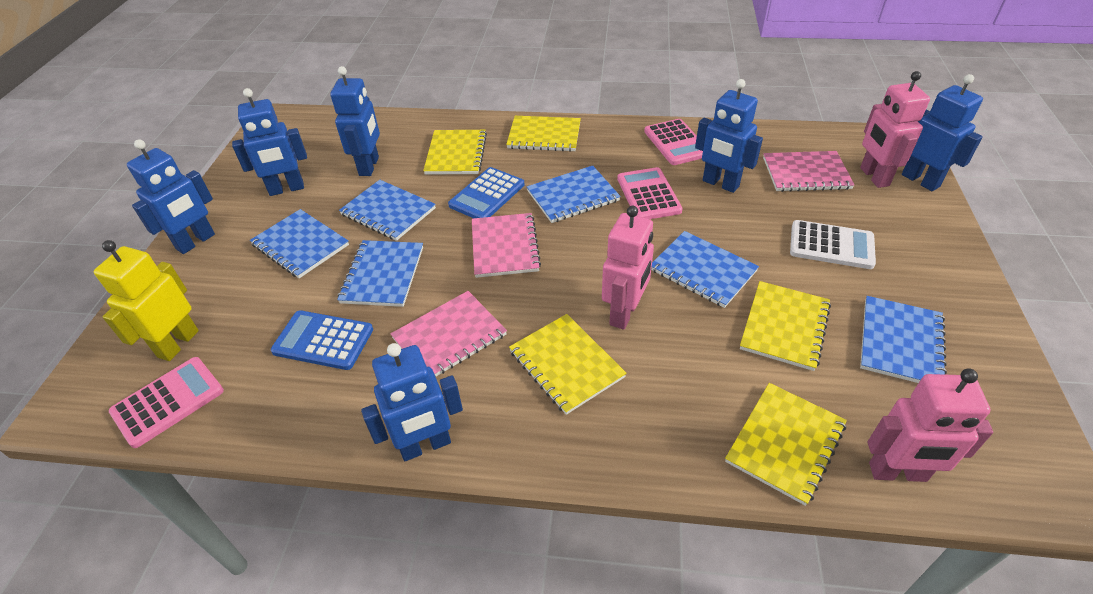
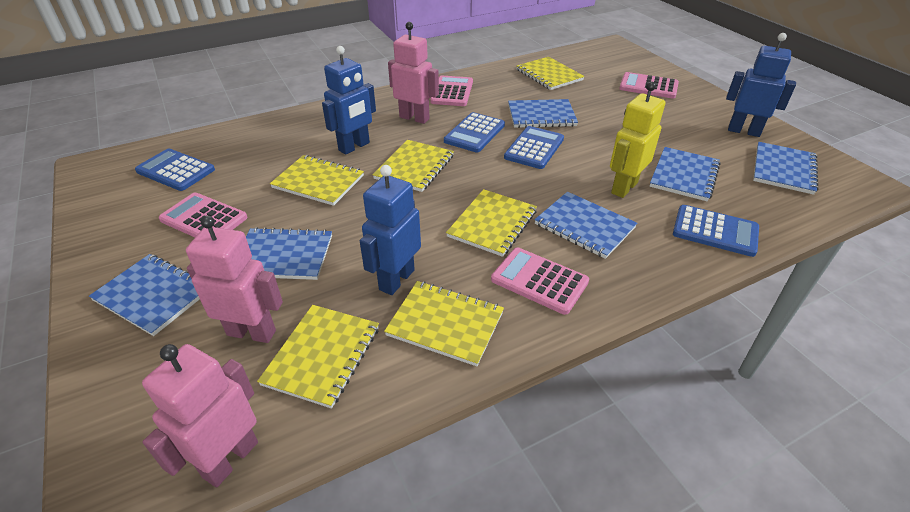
blue calculator: [271,310,373,370] [448,167,524,218] = 2 -> [135,149,215,191] [444,112,505,153] [504,126,564,169] [673,205,759,257] = 4
blue robot: [127,139,215,254] [232,88,307,196] [330,66,380,176] [361,343,463,461] [695,79,763,193] [902,74,983,191] = 6 -> [322,46,376,155] [360,165,421,295] [726,33,796,137] = 3
pink calculator: [109,357,224,448] [617,167,683,219] [644,119,703,165] = 3 -> [159,193,248,237] [430,76,473,106] [491,247,589,315] [619,72,679,98] = 4
pink notebook: [391,291,507,377] [472,213,541,278] [763,151,855,192] = 3 -> none = 0
white calculator: [790,220,876,269] = 1 -> none = 0
yellow notebook: [423,130,487,175] [506,116,581,152] [509,314,627,415] [725,383,847,506] [740,281,831,371] = 5 -> [257,305,379,409] [270,155,364,206] [373,140,454,192] [384,281,504,366] [446,189,537,257] [517,57,585,90] = 6

